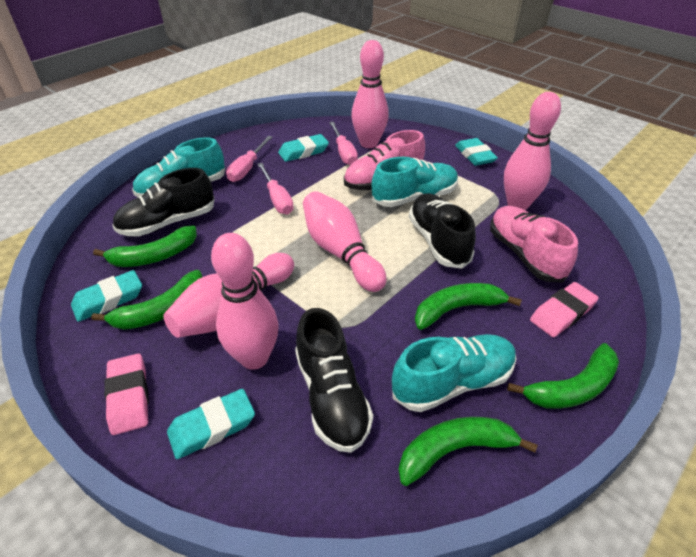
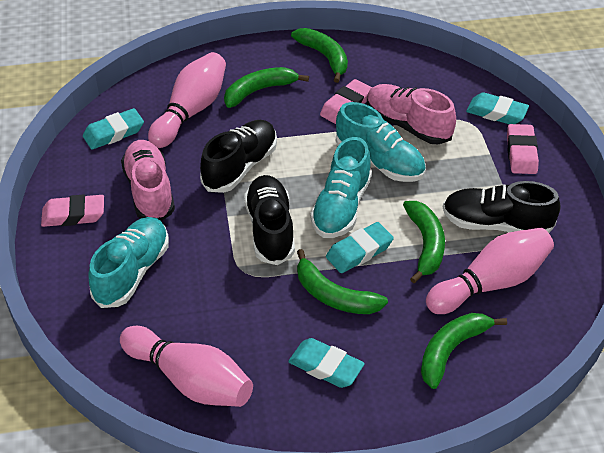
pink bowling pin: [163,253,294,338] [211,233,278,370] [303,191,386,292] [351,40,389,148] [504,92,561,210] = 5 -> [120,326,253,407] [148,52,226,148] [426,228,554,314] = 3
pink eraser: [104,354,149,435] [530,282,598,337] = 2 -> [41,194,104,227] [320,79,372,124] [507,124,539,174] = 3
pink screwdriver: [226,136,272,182] [257,163,294,214] [329,122,358,165] = 3 -> none = 0

